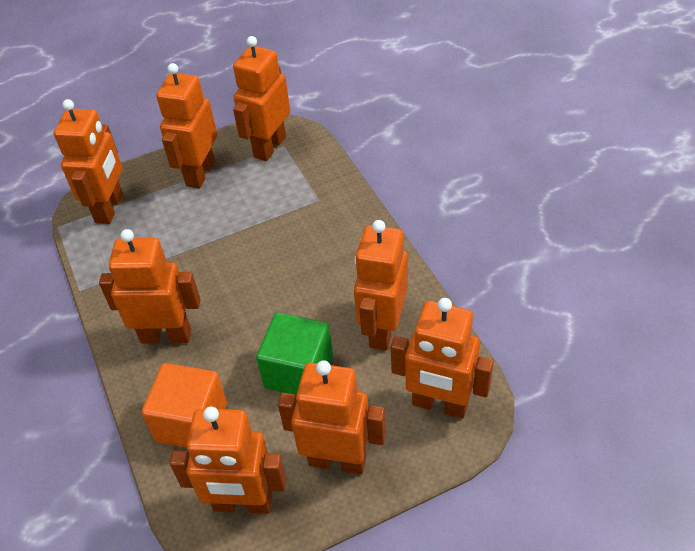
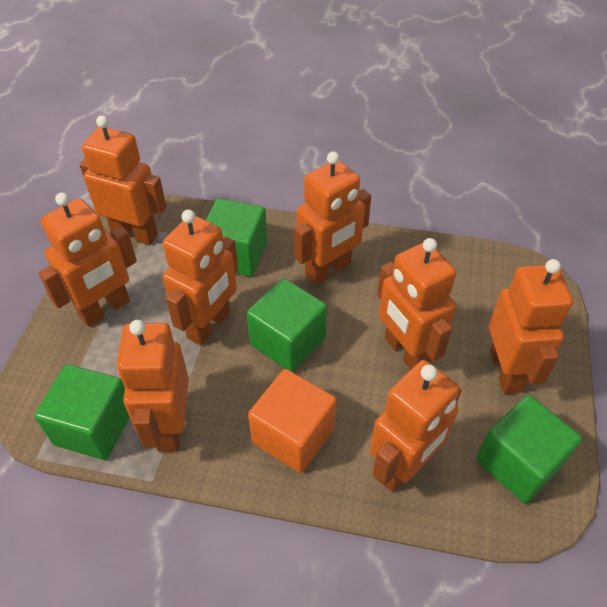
green cube: [256,313,333,395] = 1 -> [34,364,130,460] [206,198,267,276] [247,278,327,372] [476,395,582,503] = 4

